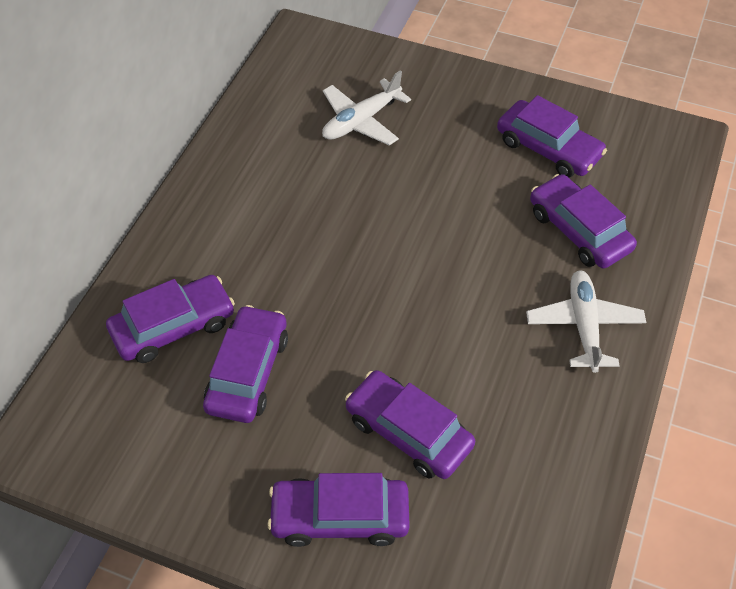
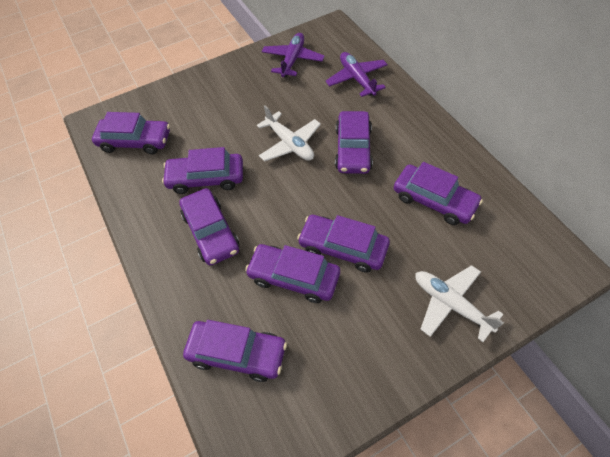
purple car: [106,275,235,363] [203,305,288,423] [267,473,410,547] [345,370,475,479] [497,95,607,178] [530,174,637,269] = 6 -> [92,112,170,154] [162,147,243,194] [179,188,240,265] [183,320,287,382] [245,244,340,303] [297,215,390,273] [335,111,373,174] [394,162,483,225] = 8
purple plane: none = 0 -> [262,33,325,77] [326,52,388,97] = 2

